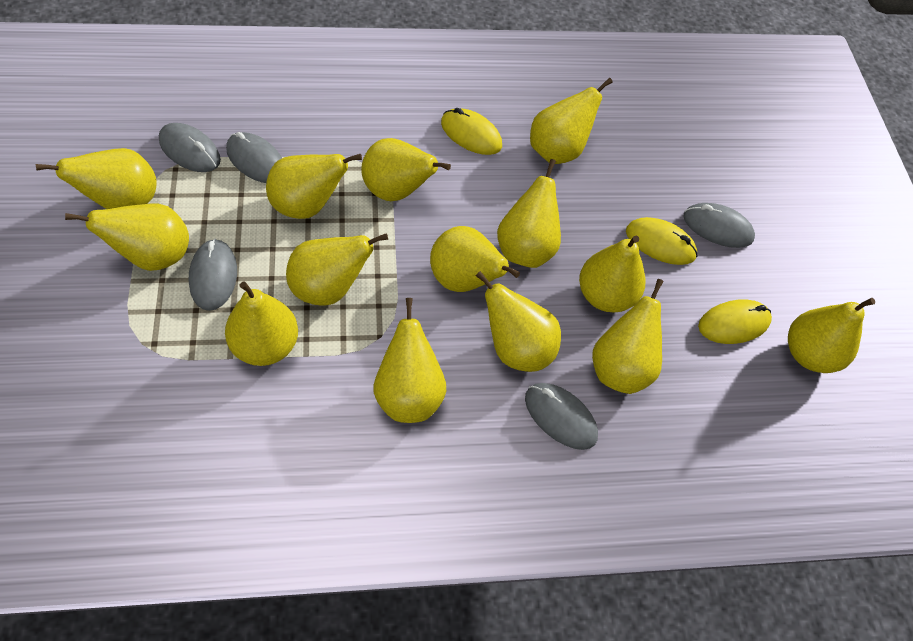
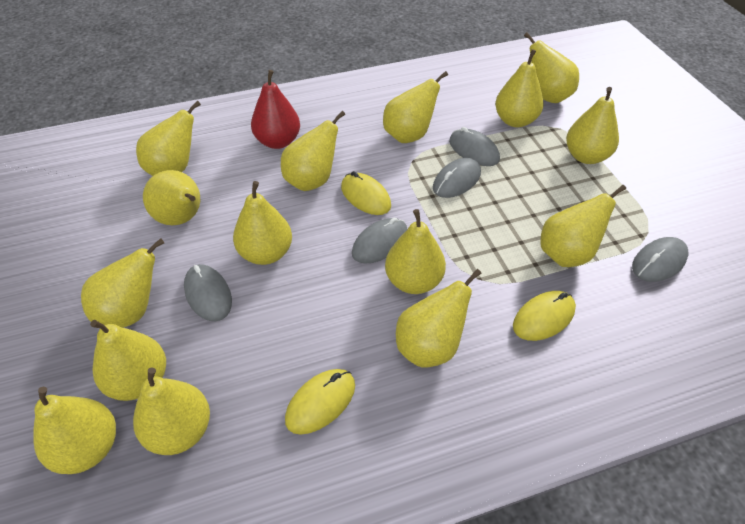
red pear: none = 0 -> [251,70,300,149] = 1
yellow pear: [36,148,157,209] [65,203,189,271] [225,281,298,366] [266,154,362,219] [286,233,388,306] [361,138,451,201] [373,298,446,423] [430,226,520,292] [476,271,561,372] [497,159,561,268] [530,78,613,164] [579,236,645,312] [592,279,664,394] [788,298,875,373] = 14 -> [33,387,116,474] [81,238,164,328] [90,320,166,401] [133,367,210,455] [136,101,201,176] [143,170,200,225] [233,181,292,265] [281,111,345,191] [383,71,448,143] [385,209,446,294] [396,269,482,367] [495,49,544,127] [524,32,579,103] [540,185,626,267] [566,87,619,164] = 15

